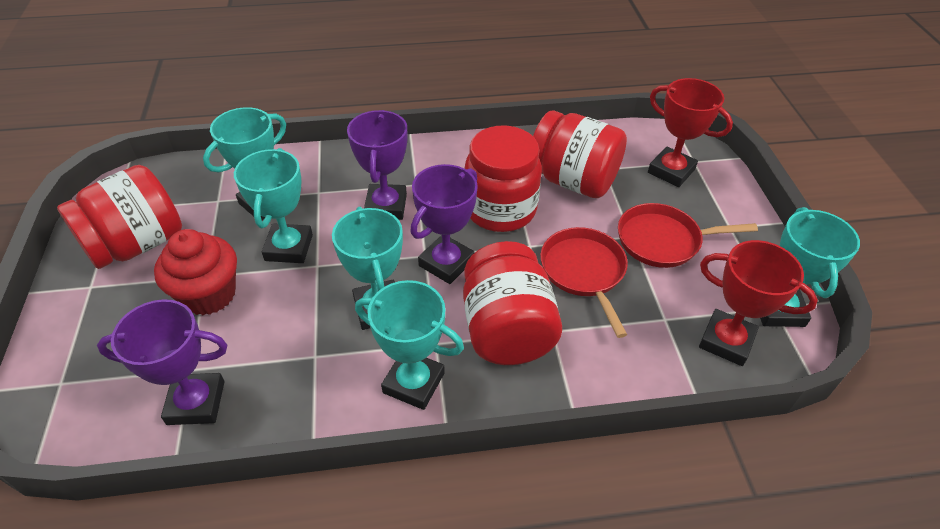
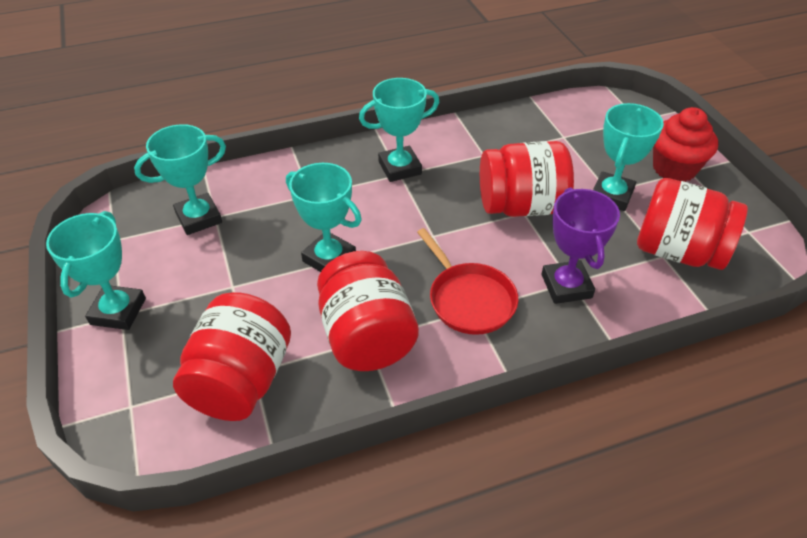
purple trophy: [97,299,227,425] [347,110,408,220] [410,164,478,284] = 3 -> [542,188,620,304] = 1
red pan: [540,227,628,338] [618,203,758,268] = 2 -> [417,228,518,335] = 1
red trophy: [648,78,733,187] [699,240,818,366] = 2 -> none = 0

